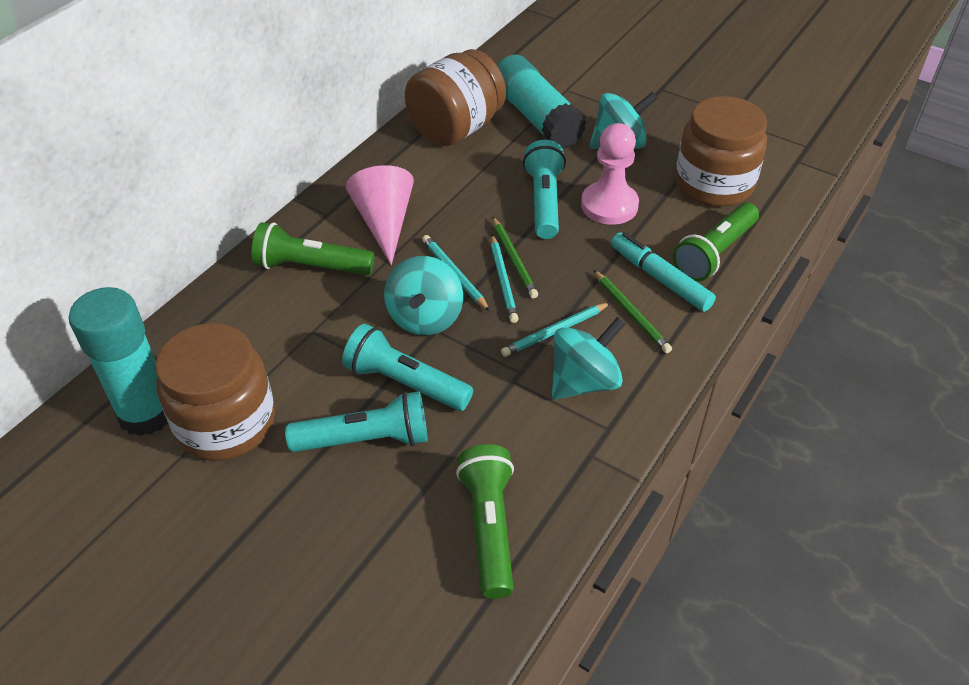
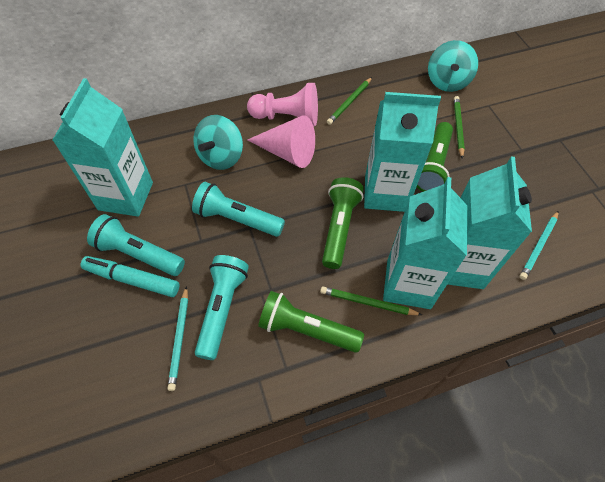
brown jar: [155,323,275,461] [405,49,506,146] [675,96,767,207] = 3 -> none = 0
green pencil: [493,217,538,299] [594,270,672,353] = 2 -> [320,287,422,315] [327,77,372,125] [454,96,465,159] = 3
turquoise carton: none = 0 -> [52,78,153,217] [364,92,441,212] [383,177,468,309] [447,156,532,289] = 4
turquoise glue stick: [69,287,168,436] [497,55,586,149] = 2 -> none = 0
turquoise pencil: [422,235,490,311] [491,235,519,323] [501,302,611,357] = 3 -> [167,286,188,391] [520,211,559,280] = 2
turquoise spinning top: [384,256,463,335] [552,317,625,399] [590,92,658,149] = 3 -> [193,115,243,170] [428,40,478,92] = 2

